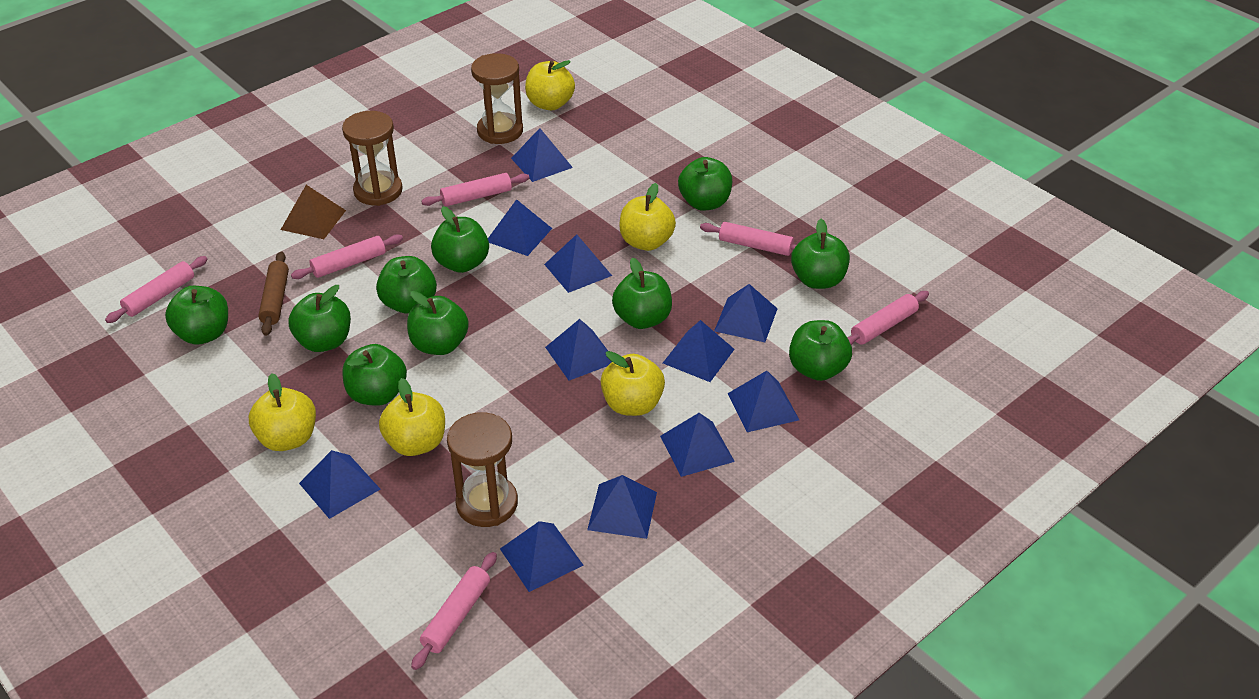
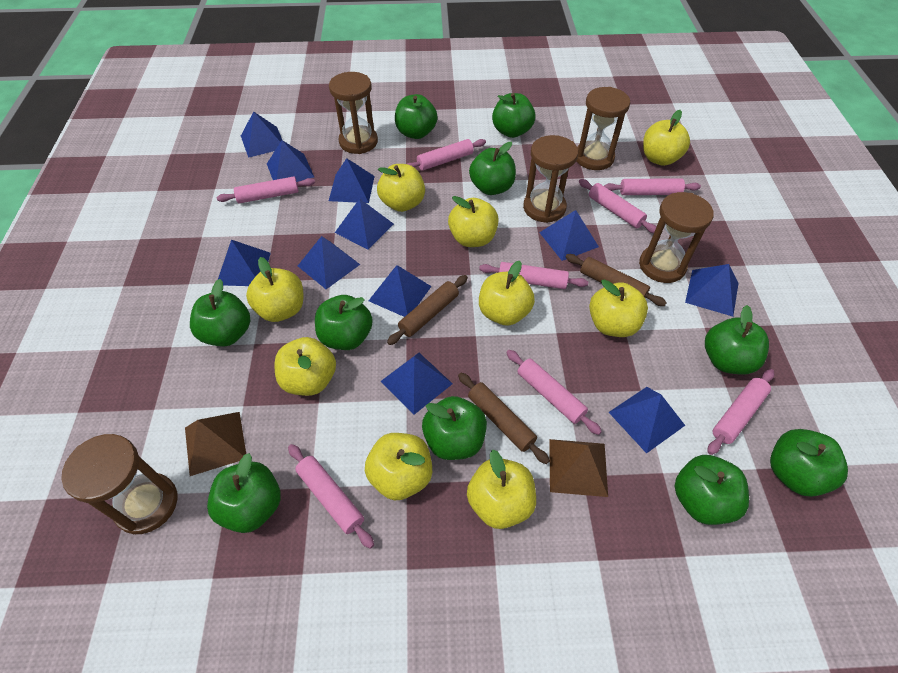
brown hourglass: [342,111,403,206] [447,412,518,527] [471,53,523,144] = 3 -> [61,434,178,534] [329,72,378,154] [523,135,578,223] [576,87,630,170] [639,192,714,283] = 5
brown pyramid: [281,185,346,239] = 1 -> [185,412,246,476] [549,439,608,497] = 2
brown rolling pin: [258,251,289,336] = 1 -> [387,275,468,345] [458,373,550,464] [566,254,667,306] = 3
pink rolling pin: [105,256,207,323] [291,234,403,279] [411,552,497,670] [421,173,529,206] [700,222,796,256] [847,291,929,345] = 6 -> [217,177,315,203] [288,444,374,549] [407,139,486,170] [479,262,588,289] [506,350,602,435] [579,179,656,233] [604,178,701,195] [707,369,774,455] = 8
yellow apple: [249,373,316,451] [379,378,445,456] [525,60,575,110] [601,351,665,416] [619,183,676,251] = 5 -> [246,257,303,322] [274,337,336,396] [365,433,432,500] [377,164,425,212] [448,196,499,247] [467,450,536,529] [479,261,535,326] [589,279,648,337] [643,110,690,166] = 9

